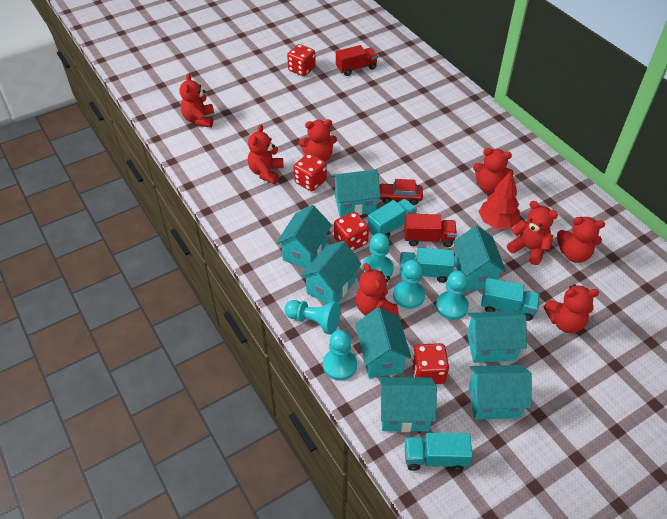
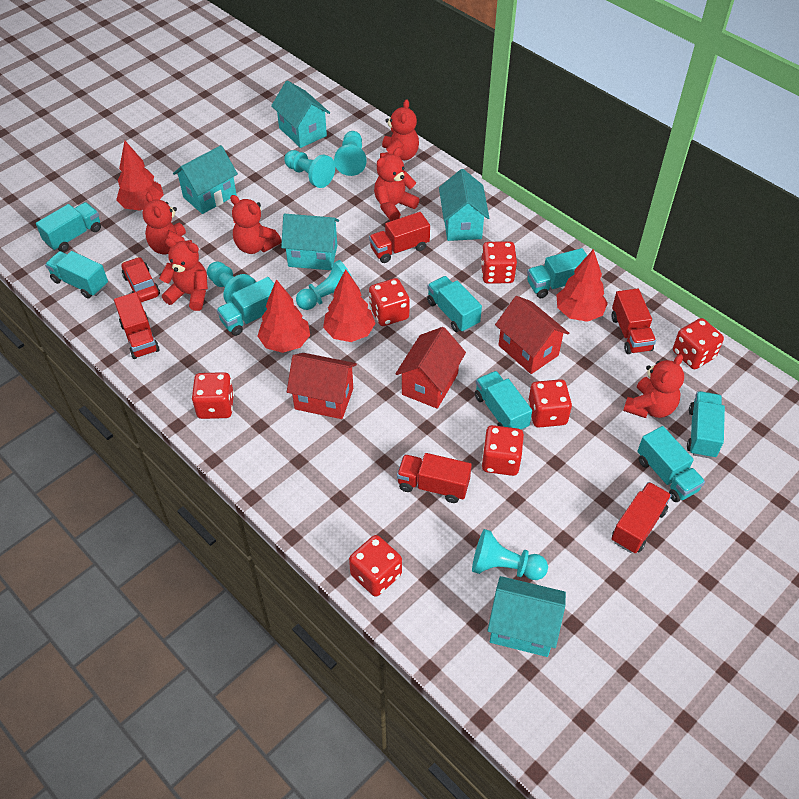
red dice: [287,44,316,76] [294,153,327,191] [334,212,369,251] [412,343,449,384] = 4 -> [192,372,234,419] [349,535,402,597] [369,278,410,326] [481,241,517,284] [482,425,524,476] [528,379,572,428] [673,318,724,369] = 7
red house: none = 0 -> [287,353,357,419] [395,327,466,409] [495,296,569,374] = 3
red teddy bear: [179,74,214,128] [248,124,283,184] [299,119,337,162] [356,263,398,316] [473,148,514,193] [507,201,558,265] [544,284,599,333] [557,217,605,263] = 8 -> [142,192,192,254] [159,238,208,311] [230,195,282,254] [374,147,419,221] [380,99,419,160] [623,354,684,418] = 6
red tree: [479,170,520,229] = 1 -> [116,141,164,211] [258,279,310,353] [323,269,375,342] [557,249,608,322] = 4
red truck: [336,45,378,76] [404,214,457,247] = 2 -> [114,292,160,359] [369,212,430,263] [397,453,472,503] [612,288,656,354] [612,482,672,553] = 5
turquoise house: [276,205,332,268] [300,241,361,304] [332,169,381,217] [355,307,412,378] [379,377,437,432] [453,226,506,291] [467,310,527,363] [469,365,532,419] = 8 -> [173,145,238,214] [271,81,330,148] [281,214,339,270] [439,169,489,241] [488,576,566,657] = 5
turquoise truck: [368,199,417,238] [400,248,454,283] [405,433,473,471] [481,278,540,321] = 4 -> [36,202,101,252] [45,251,108,299] [217,277,274,336] [427,276,482,332] [475,371,532,431] [527,248,587,298] [638,426,705,502] [687,391,725,459] = 8

